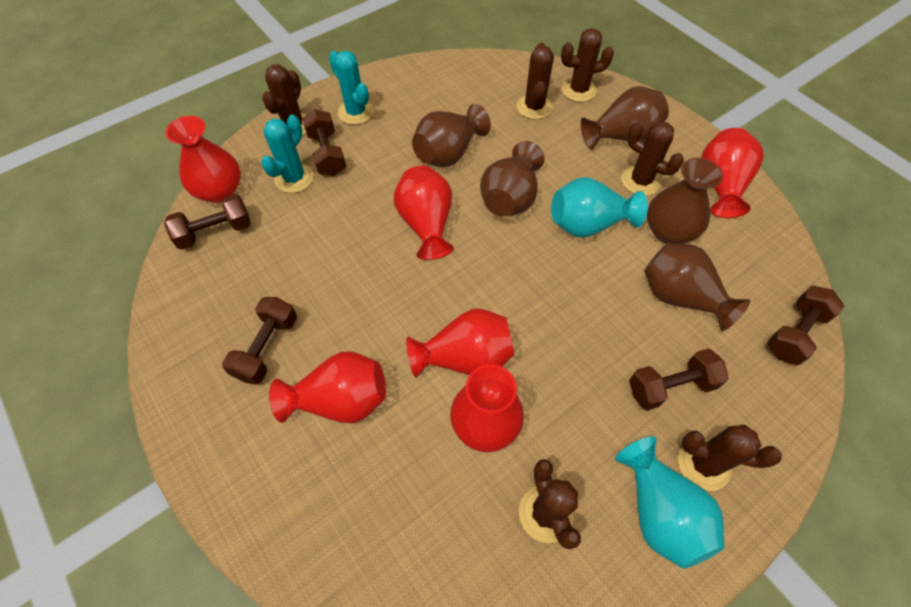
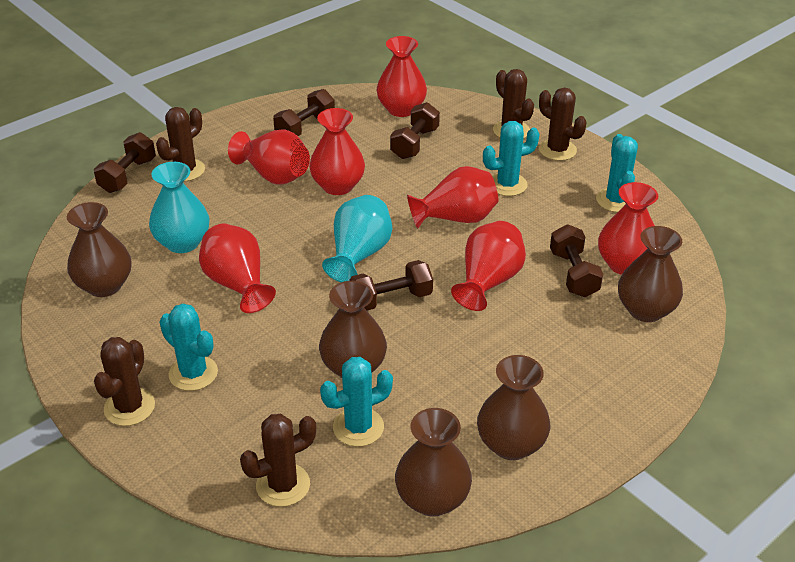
brown cactus: [262,64,307,136] [517,42,554,119] [519,459,581,549] [561,28,614,102] [621,121,684,196] [678,425,782,491] = 6 -> [94,337,155,426] [156,107,205,182] [240,414,316,507] [493,69,534,139] [539,88,586,161] = 5
red vase: [165,116,241,203] [269,351,386,423] [394,166,454,260] [406,309,515,378] [450,364,524,452] [701,128,764,218] = 6 -> [199,224,276,313] [228,129,310,185] [309,108,365,195] [377,36,427,117] [407,166,499,229] [451,221,526,311] [598,182,658,275] = 7
turquoise cactus: [261,115,314,193] [329,51,374,125] = 2 -> [160,304,218,391] [320,357,393,447] [483,121,539,196] [596,134,638,212] = 4

